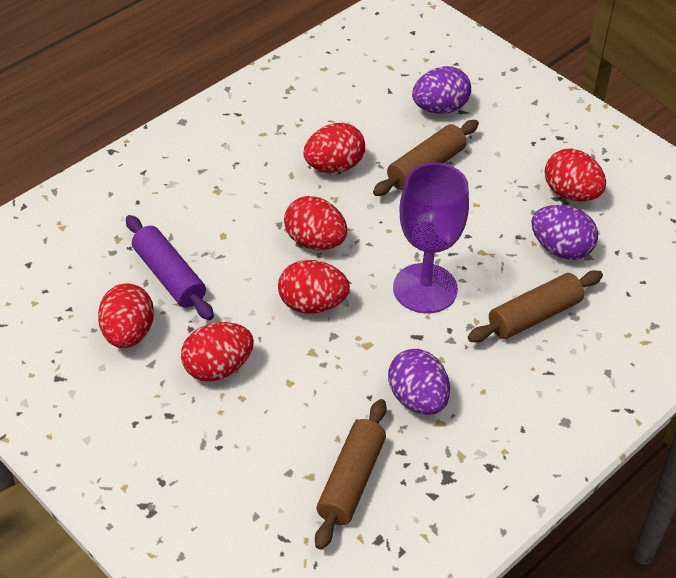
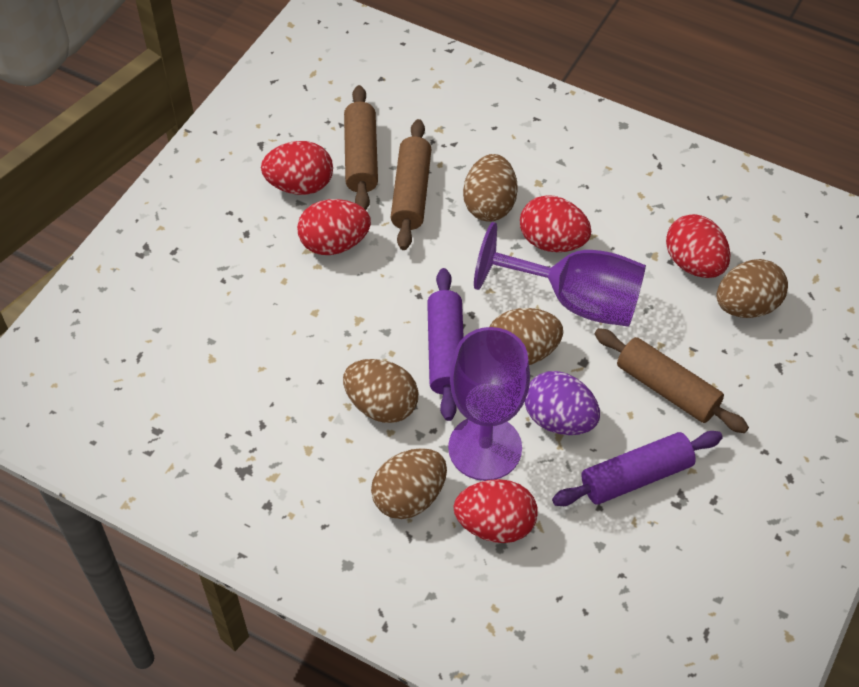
brown egg: none = 0 -> [343,359,418,423] [371,448,447,519] [463,154,518,222] [490,308,563,365] [717,259,788,318] = 5
purple egg: [388,349,450,415] [412,66,471,114] [531,205,598,260] = 3 -> [525,371,600,435] = 1
purple goblet: [393,163,469,313] = 1 -> [448,327,530,481] [474,222,646,327] = 2
purple rolling pin: [126,215,214,320] = 1 -> [427,268,464,421] [552,431,723,506] = 2
red egg: [98,283,154,348] [181,322,254,382] [278,260,350,314] [284,196,347,250] [303,123,365,173] [545,148,606,202] = 6 -> [261,141,333,195] [297,199,371,255] [453,479,538,543] [520,195,591,252] [666,214,730,278] = 5

